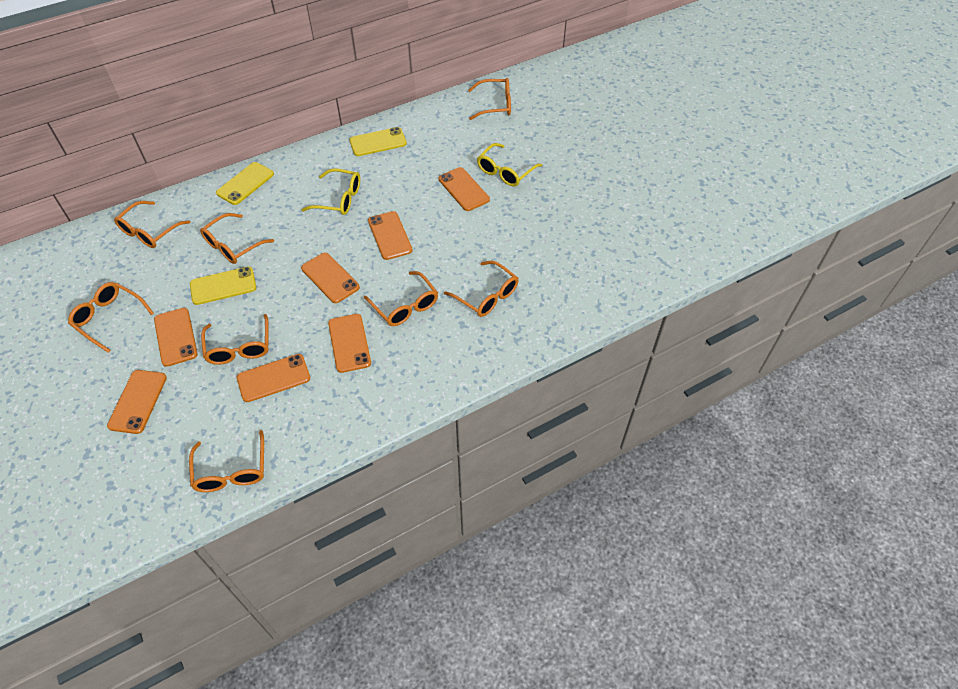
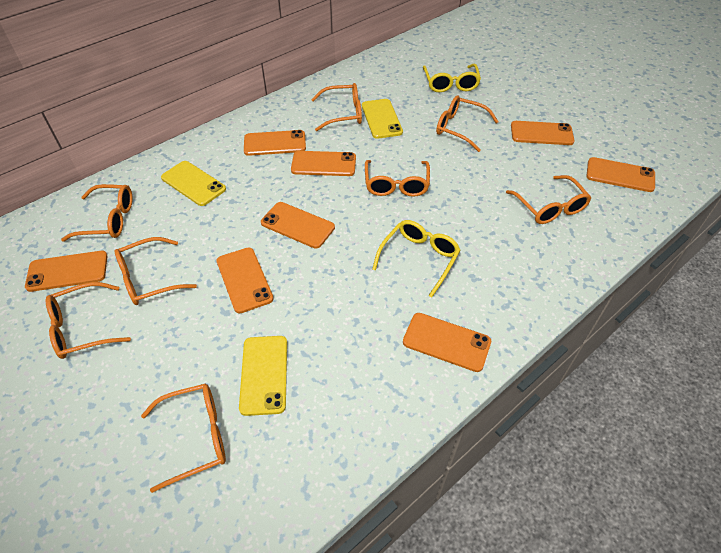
orange phone: [107,370,167,434] [154,308,198,367] [237,354,310,402] [301,253,360,303] [328,314,371,373] [368,211,413,260] [439,167,490,211] = 7 -> [25,251,107,292] [216,247,274,313] [244,130,306,156] [261,202,335,249] [291,151,356,176] [403,313,491,372] [511,121,575,145] [586,157,655,192] = 8

